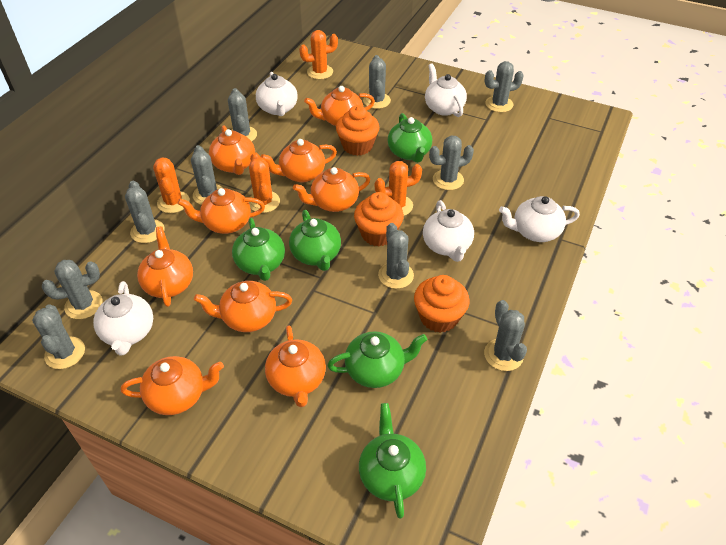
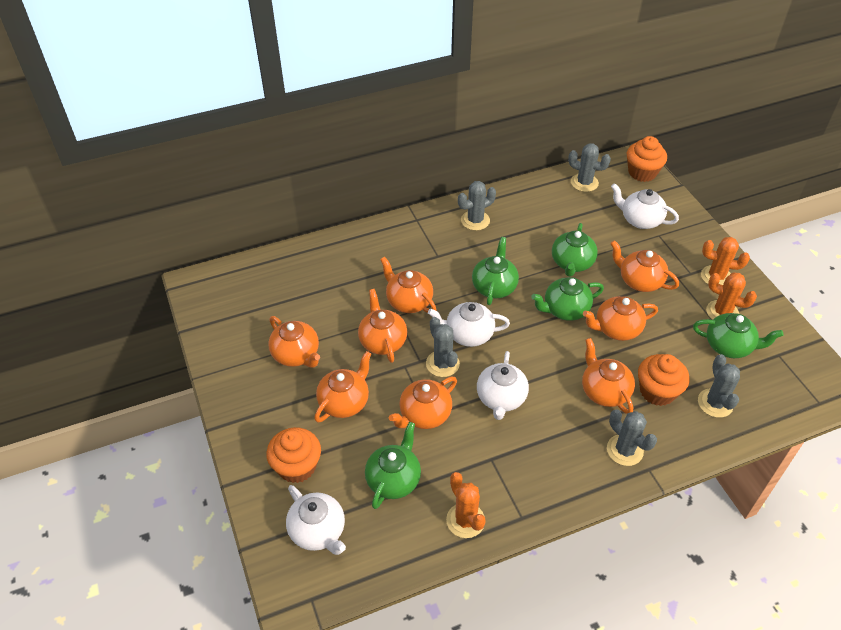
grey cactus: [32,304,85,369] [42,260,103,319] [125,181,165,243] [191,145,222,205] [228,88,257,141] [363,55,391,109] [378,223,414,289] [429,136,474,190] [484,300,527,371] [485,61,524,112] = 10 -> [426,317,460,377] [458,181,496,231] [568,143,611,192] [607,410,657,466] [698,354,740,418] = 5
orange cactus: [153,157,190,213] [249,152,280,213] [299,30,338,79] [375,161,422,216] = 4 -> [446,472,486,538] [701,237,750,285] [706,272,757,320] = 3
orange teapot: [121,356,224,415] [137,226,193,307] [177,188,265,234] [194,281,292,332] [209,125,255,175] [261,139,337,182] [265,325,326,407] [293,167,370,212] [304,86,375,126] = 9 -> [268,316,320,368] [314,351,371,423] [358,289,407,363] [380,257,437,313] [389,377,457,429] [582,338,635,414] [583,296,658,341] [610,240,679,292] = 8
white teapot: [93,281,153,356] [256,72,298,116] [423,200,474,262] [425,63,467,117] [499,196,580,242] = 5 -> [286,485,346,555] [428,302,510,347] [477,351,529,420] [611,183,679,229] = 4

